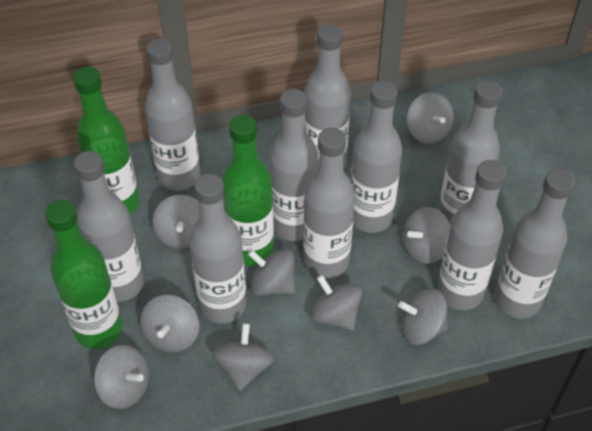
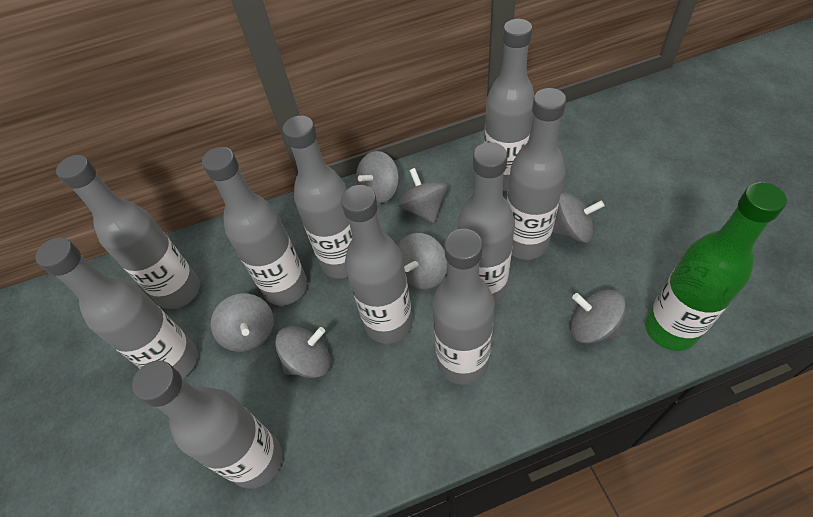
green bottle: [45,200,123,349] [73,67,139,215] [222,115,274,266] = 3 -> [645,182,787,351] = 1
grey spinning top: [94,345,149,409] [140,295,199,353] [152,195,199,249] [212,323,274,391] [248,249,295,296] [310,275,362,331] [398,288,448,345] [403,207,450,264] [407,92,454,144] = 9 -> [211,293,274,352] [275,326,331,378] [356,151,399,204] [397,233,447,290] [398,168,448,223] [552,192,605,243] [570,289,626,344] = 7

